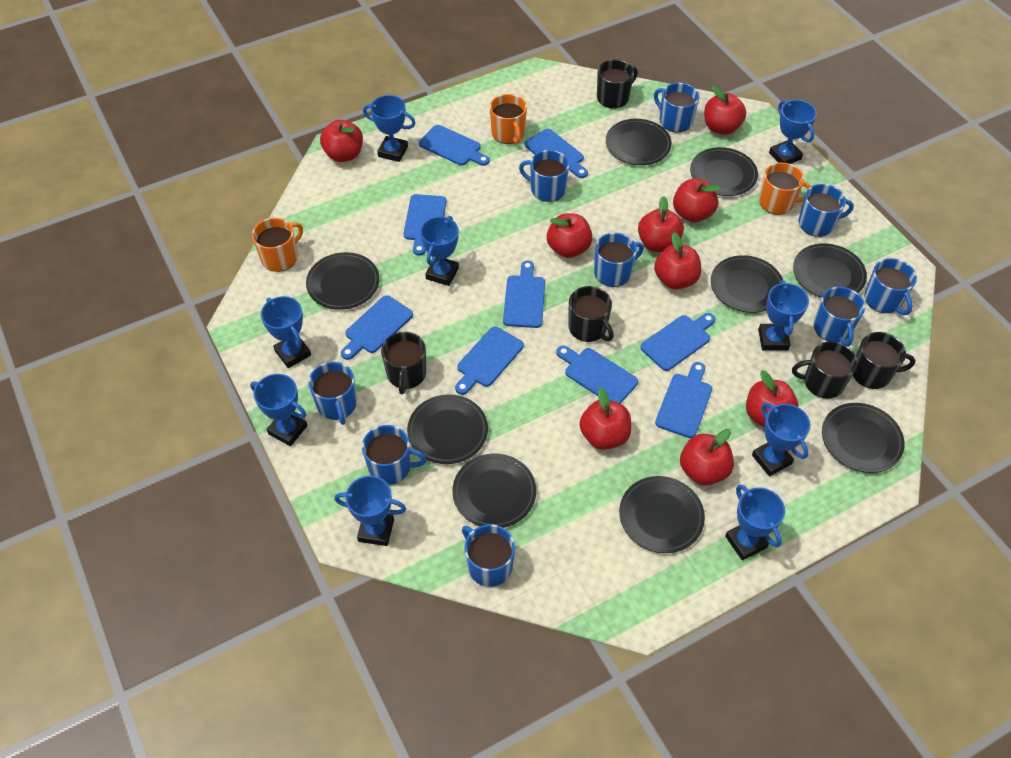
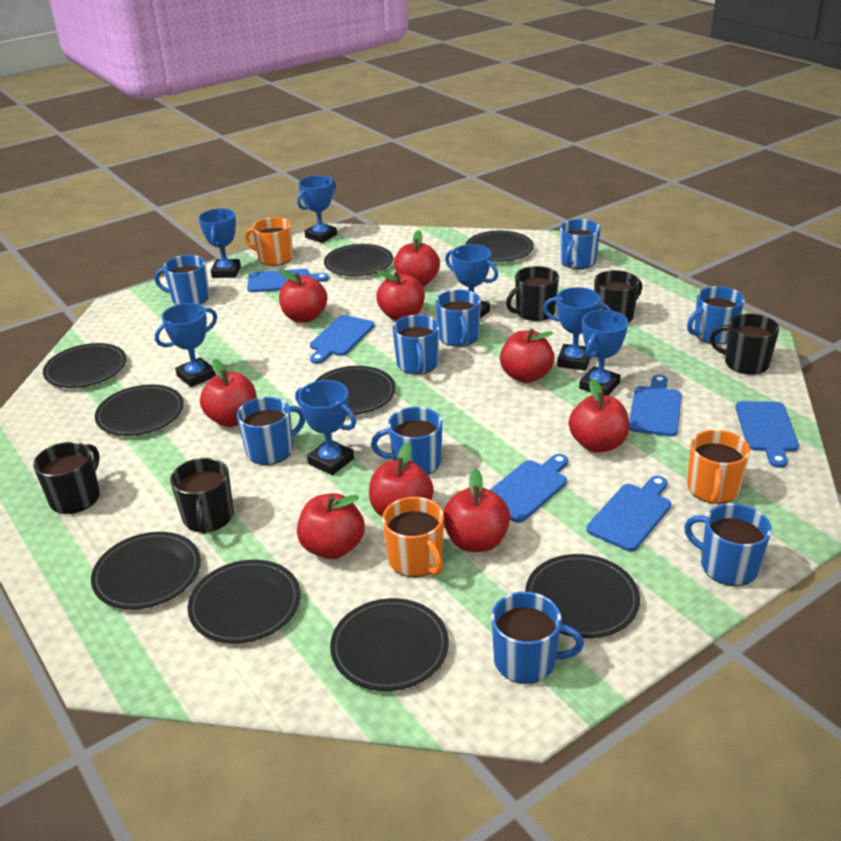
blue cutting board: [341,295,413,360] [403,194,446,256] [419,125,490,166] [455,326,524,395] [503,261,545,328] [524,129,588,178] [556,346,638,404] [640,313,715,371] [655,362,712,438] = 9 -> [247,269,329,292] [310,315,375,364] [490,454,568,523] [587,476,671,551] [629,375,682,437] [736,401,799,468] = 6
blue trophy: [250,374,308,446] [261,296,311,368] [334,476,406,546] [363,95,415,162] [420,216,459,286] [725,484,785,560] [752,403,811,476] [758,280,809,350] [769,100,817,164] = 9 -> [155,303,217,387] [199,208,241,278] [295,380,356,475] [297,175,337,243] [445,244,498,318] [543,287,611,371] [579,310,628,396] = 7

